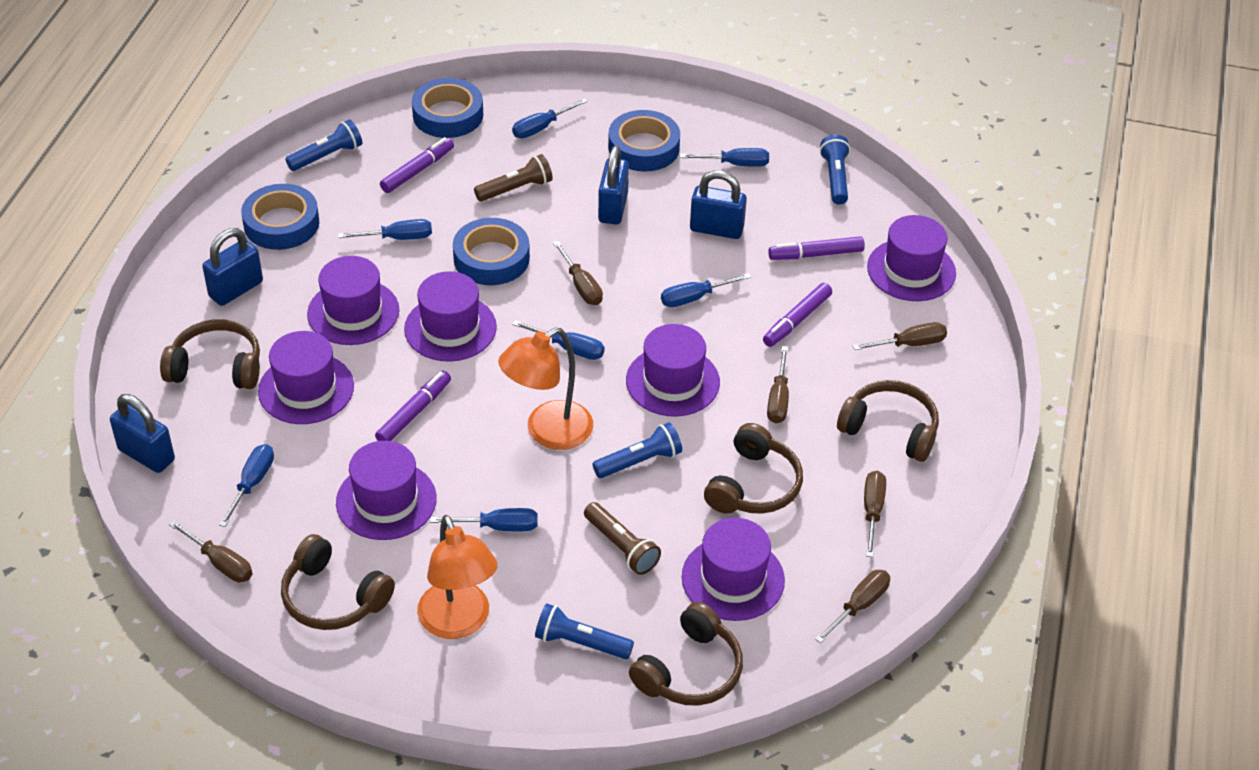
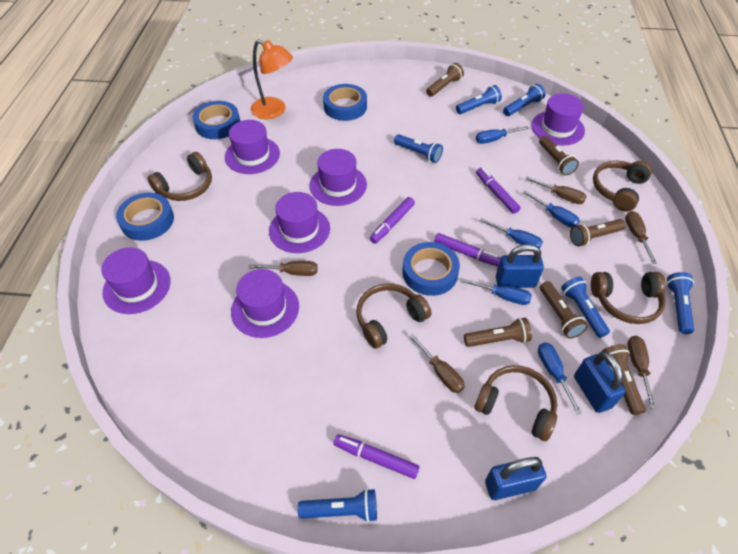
blue flashlight: [285,119,362,171] [535,603,634,659] [592,422,682,478] [820,135,850,205] = 4 -> [298,488,377,522] [394,134,443,163] [456,85,502,114] [503,84,545,116] [561,277,610,338] [667,272,694,334] = 6
blue padlock: [110,394,175,473] [202,228,263,306] [598,146,629,224] [690,170,747,239] = 4 -> [485,457,546,500] [496,244,544,288] [574,352,625,413] = 3
blue screwdriver: [219,444,274,527] [338,219,432,240] [430,508,538,531] [512,99,587,138] [512,320,605,360] [661,273,751,307] [680,148,769,167] = 7 -> [460,278,532,305] [476,126,529,144] [480,218,543,249] [523,191,580,228] [538,342,582,415] = 5
brown flashlight: [474,154,553,202] [584,502,661,575] = 2 -> [426,63,464,97] [464,318,532,347] [539,136,579,175] [540,281,588,339] [570,219,626,246] [601,344,646,415] = 6
brown screwdriver: [169,520,253,582] [553,241,603,305] [767,346,789,424] [815,570,890,643] [853,322,947,350] [864,471,886,557] = 6 -> [248,261,318,276] [409,333,465,393] [526,177,587,204] [625,211,657,264] [627,336,656,409] = 5
orange lamp: [417,515,498,639] [498,327,593,450] = 2 -> [251,39,293,119] = 1
purple hat: [258,331,354,424] [307,256,399,345] [336,441,437,540] [404,271,497,362] [626,324,720,417] [682,518,785,621] [867,215,956,301] = 7 -> [101,247,171,314] [225,120,280,174] [231,269,299,338] [269,192,330,253] [310,149,367,206] [531,93,585,146] = 6

